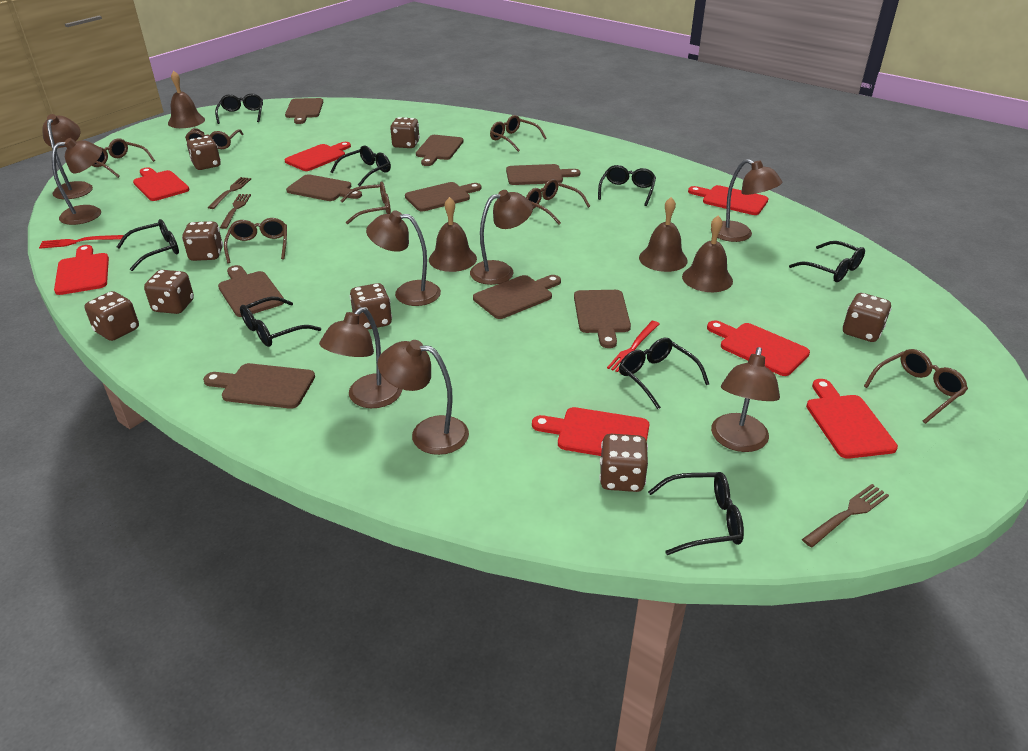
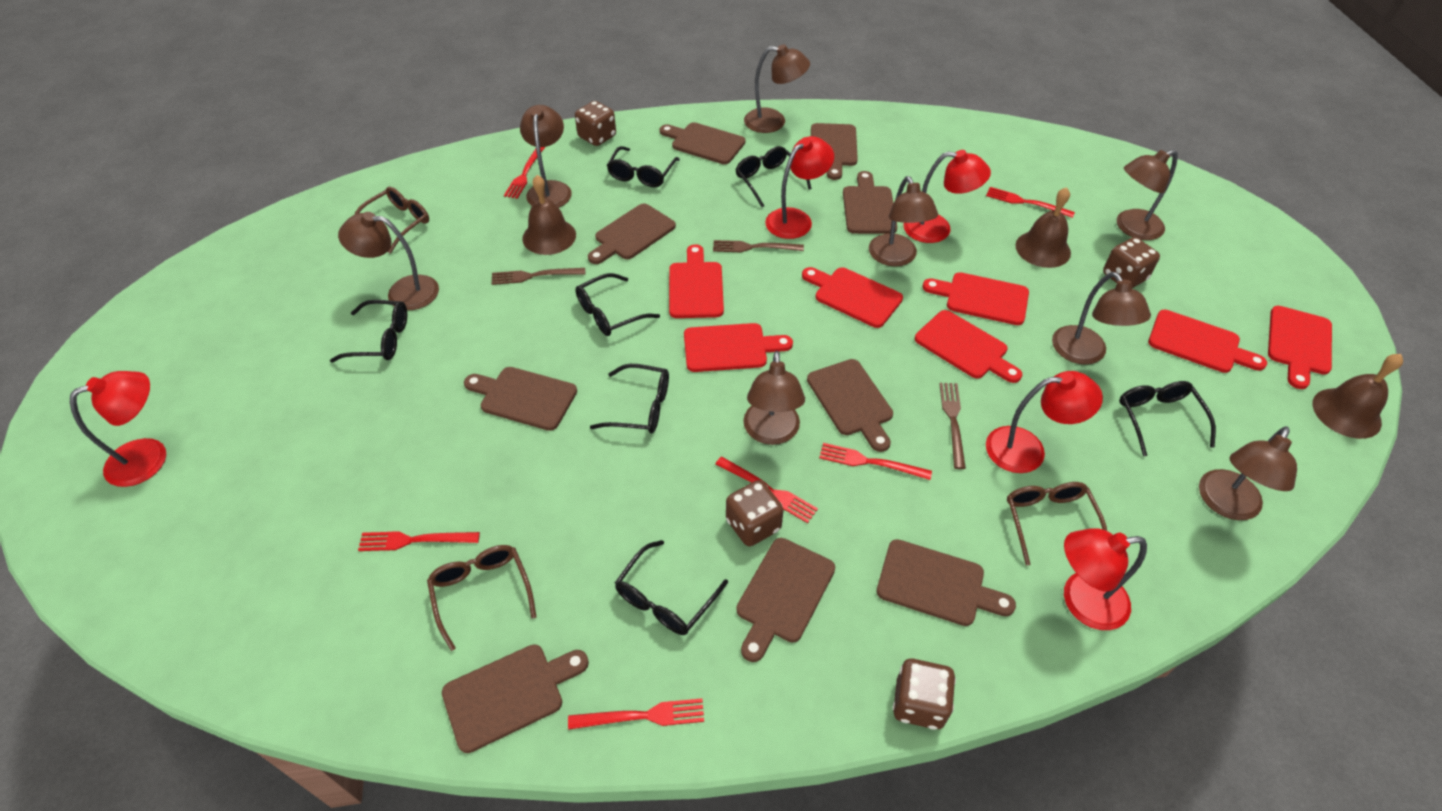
black glasses: [117,219,179,271] [215,94,263,124] [240,296,321,347] [331,146,391,187] [598,165,656,206] [619,338,709,409] [648,472,744,555] [789,241,865,282] = 8 -> [330,300,407,363] [575,273,660,336] [590,364,669,434] [607,146,680,187] [615,540,728,635] [735,146,812,207] [1119,381,1216,456] = 7
brown bell: [168,71,205,128] [429,197,477,272] [639,197,688,272] [682,215,733,292] = 4 -> [522,175,576,255] [1015,187,1071,268] [1312,354,1403,439] = 3
brown dice: [85,291,139,341] [144,270,194,314] [182,221,223,261] [187,136,221,170] [350,283,392,330] [390,117,420,148] [599,434,648,492] [843,293,892,342] = 8 -> [575,101,616,146] [726,480,784,546] [893,659,956,730] [1103,237,1160,288] = 4
brown glasses: [92,138,155,178] [185,128,244,149] [224,218,287,264] [341,182,391,224] [490,115,547,152] [526,179,590,225] [864,349,968,424] = 7 -> [354,187,429,254] [427,545,536,651] [1007,482,1107,566] = 3
red fork: [39,235,124,249] [607,321,659,372] = 2 -> [358,531,480,551] [504,147,545,199] [568,698,704,730] [715,457,818,523] [819,443,932,480] [986,187,1075,218] = 6
red lamp: none = 0 -> [70,371,166,487] [765,136,834,239] [903,150,991,243] [986,371,1103,473] [1064,528,1147,630] = 5

